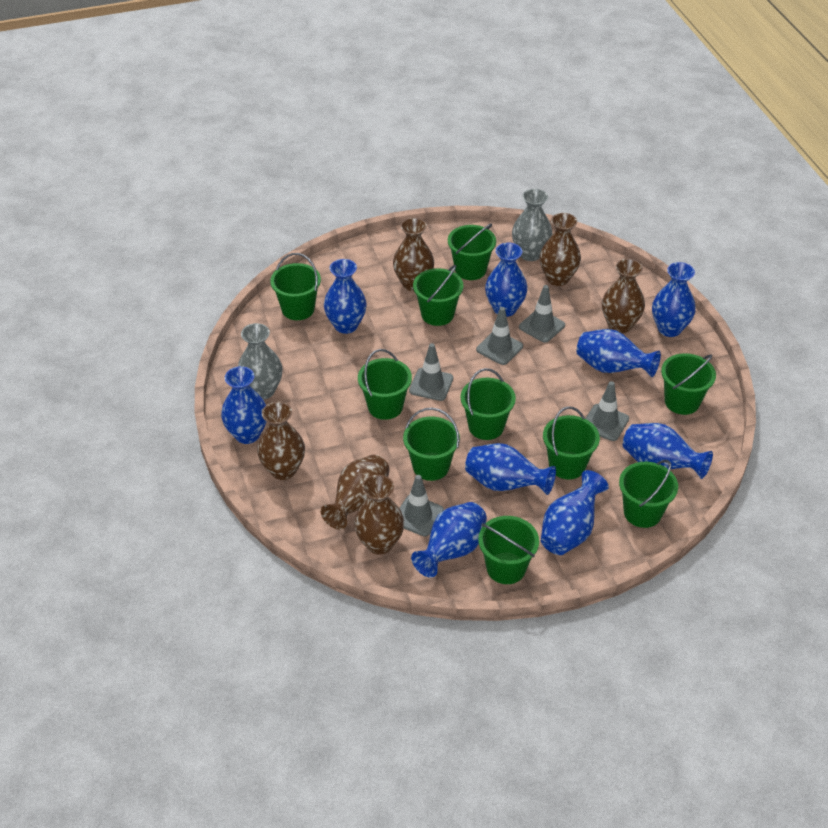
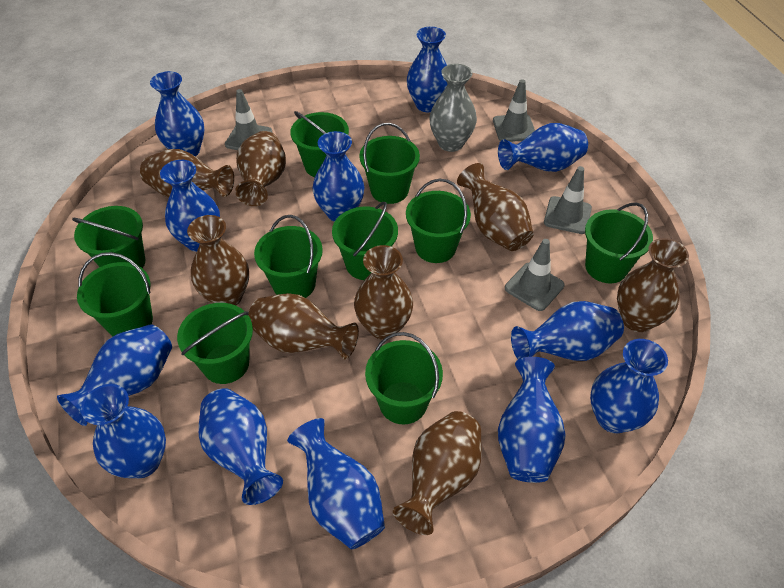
blue vase: [221,366,267,444] [324,259,367,334] [411,502,487,577] [465,443,556,495] [485,243,528,317] [541,470,609,555] [577,329,661,377] [623,423,713,479] [652,262,696,337] = 9 -> [57,324,172,426] [81,384,166,478] [150,71,204,157] [160,160,220,252] [199,388,283,505] [287,418,385,549] [313,131,364,222] [407,27,447,112] [498,123,588,172] [498,357,566,483] [511,301,624,361] [590,339,668,433] = 12
brown vase: [257,402,305,480] [321,455,390,530] [354,475,404,555] [393,218,434,291] [540,213,581,286] [602,259,645,333] = 6 -> [140,149,234,197] [187,215,249,305] [235,131,286,206] [248,293,359,359] [354,245,413,339] [393,411,482,535] [457,163,534,251] [617,238,689,332] = 8
grey traffic cone: [400,475,444,536] [409,343,453,401] [476,307,523,365] [519,285,565,343] [585,381,629,441] = 5 -> [225,89,272,150] [493,79,535,142] [505,239,564,311] [544,166,592,234] = 4
grey vase: [238,323,282,400] [512,189,553,261] = 2 -> [429,64,477,152] = 1

